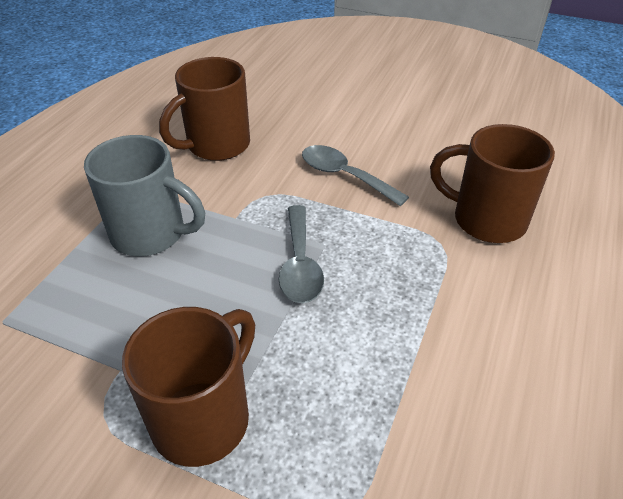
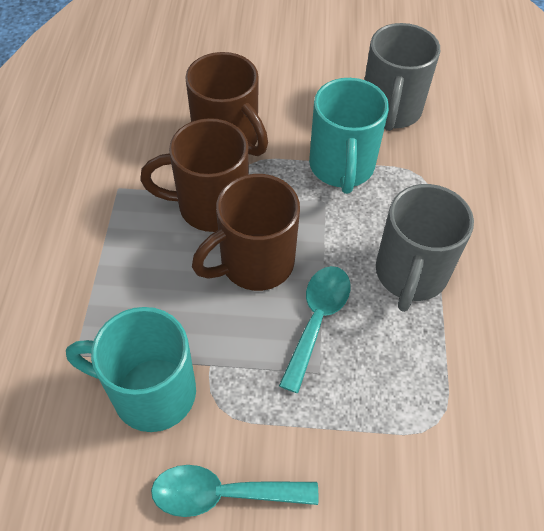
grey mug: [84,135,205,256] = 1 -> [365,23,440,131] [376,184,474,312] = 2
grey spoon: [279,205,324,303] [302,145,409,206] = 2 -> none = 0
turquoise mug: none = 0 -> [66,307,196,432] [309,78,389,194] = 2
turquoise spoon: none = 0 -> [151,465,319,517] [279,266,351,393] = 2

